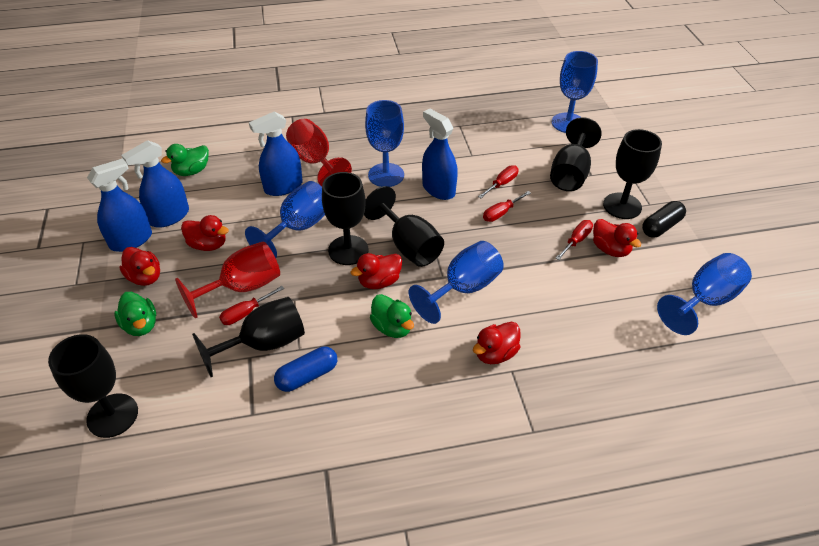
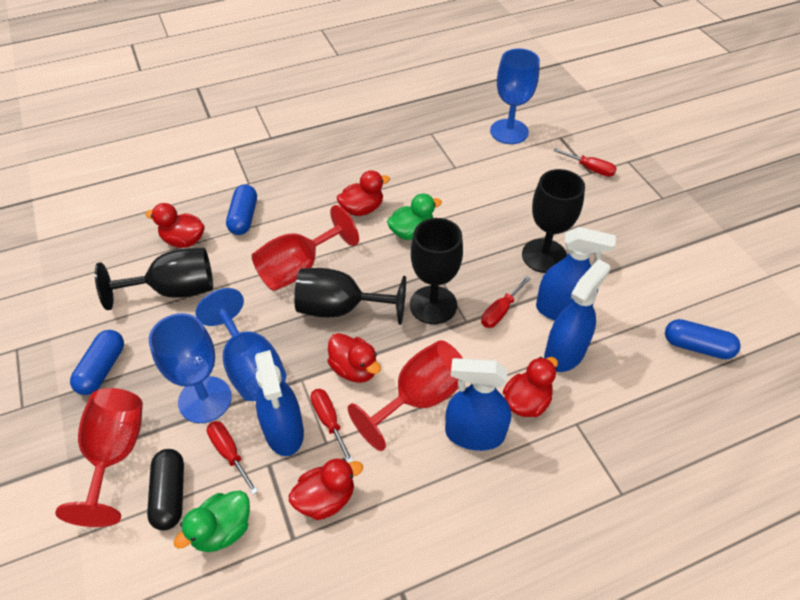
black goblet: [48,334,138,438] [192,297,305,377] [322,172,368,265] [364,186,444,267] [550,117,602,191] [603,129,662,219] = 6 -> [95,248,213,310] [294,268,406,325] [410,218,463,324] [522,169,585,273] = 4
blue capsule: [274,347,337,392] = 1 -> [70,330,124,395] [226,184,257,235] [665,319,741,359] = 3
blue goblet: [245,181,325,258] [365,100,404,187] [409,241,504,324] [552,51,598,133] [657,253,752,335] = 5 -> [149,313,232,423] [196,288,286,401] [490,48,540,144] = 3
green duck: [114,292,156,336] [161,144,209,176] [370,294,414,338] = 3 -> [174,491,250,552] [387,193,442,240] = 2
red goblet: [175,241,280,319] [286,119,352,186] = 2 -> [55,388,143,527] [252,205,359,291] [348,340,463,451] = 3

